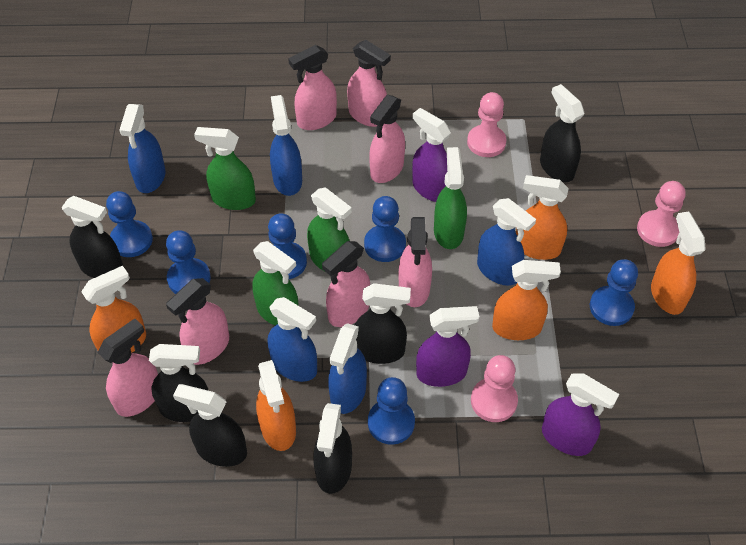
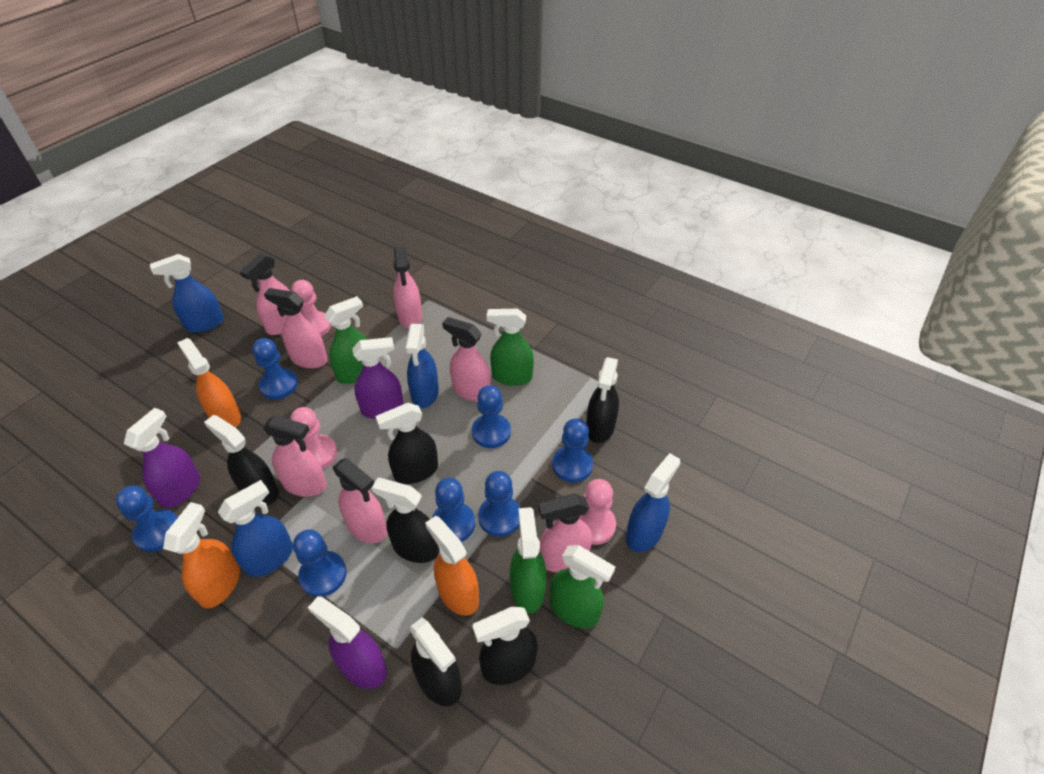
blue pawn: [106,191,153,257] [166,230,211,294] [268,213,307,279] [364,196,406,262] [368,377,415,445] [590,259,638,326] = 6 -> [116,486,178,552] [252,338,298,399] [293,529,347,597] [432,478,475,542] [472,385,511,448] [478,471,520,537] [552,418,593,482] = 7
blue spray bottle: [120,104,166,193] [268,297,317,382] [270,95,302,196] [328,323,367,414] [477,198,536,286] = 5 -> [150,254,224,333] [218,480,293,577] [405,324,439,408] [626,453,681,552] = 4
orange spray bottle: [81,266,146,352] [256,360,296,451] [492,260,561,340] [516,175,569,260] [651,211,706,315] = 5 -> [163,502,240,608] [177,338,241,428] [425,516,479,616] = 3

